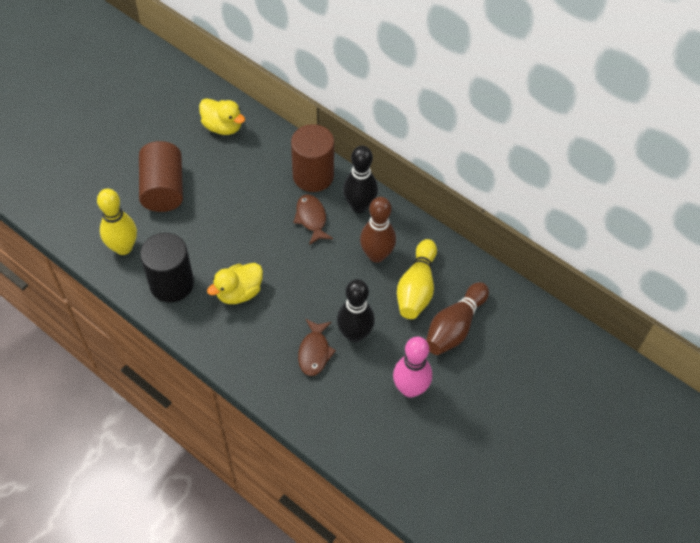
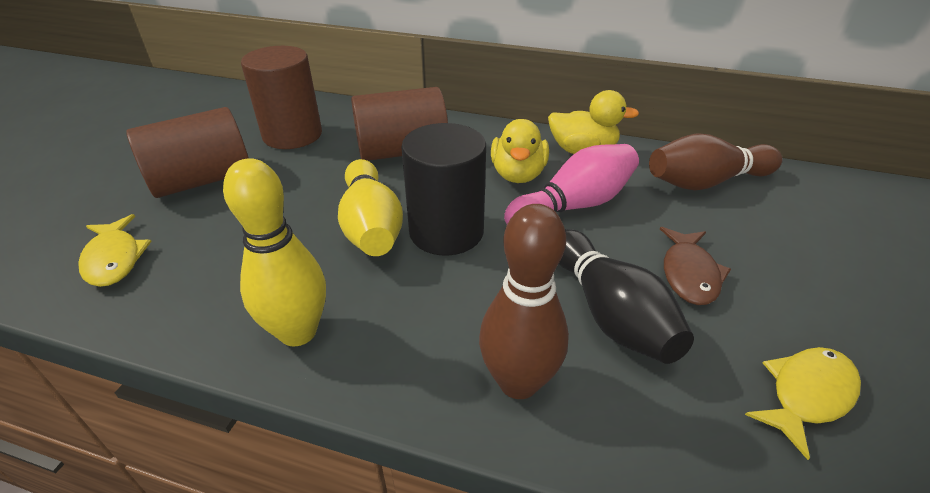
black bowling pin: [337,279,375,342] [343,146,378,213] = 2 -> [559,229,694,364] = 1
brown cylinder: [139,141,183,212] [291,124,334,192] = 2 -> [126,107,249,198] [241,46,322,149] [351,87,448,161] = 3
brown fish: [293,195,333,245] [298,319,336,376] = 2 -> [660,227,731,305] = 1
yellow fish: none = 0 -> [78,214,152,287] [745,347,861,460] = 2

